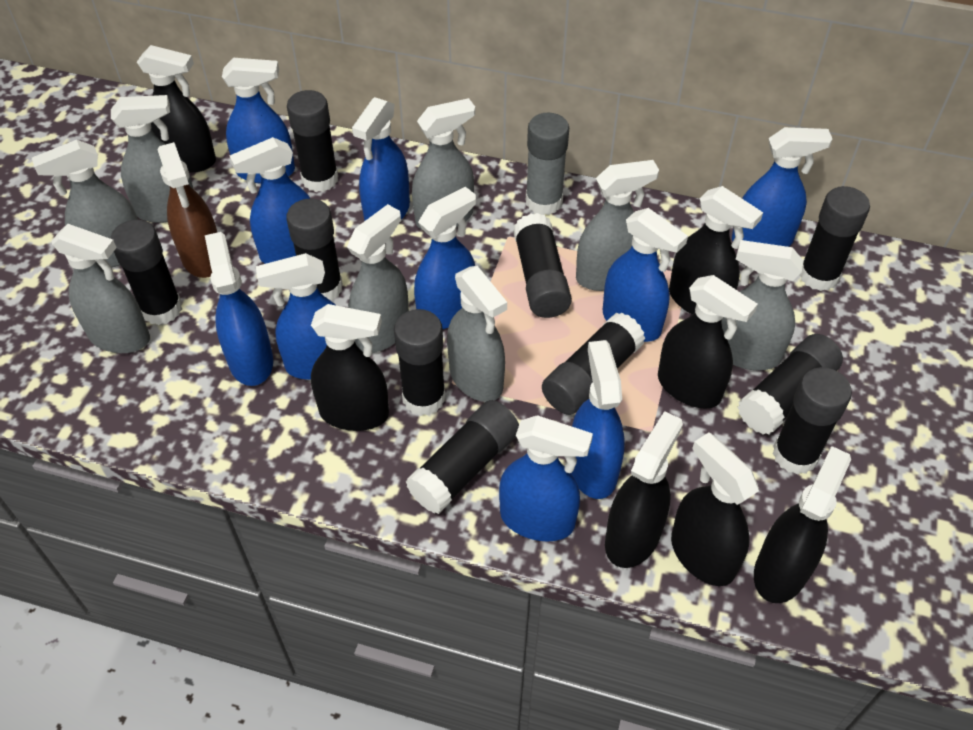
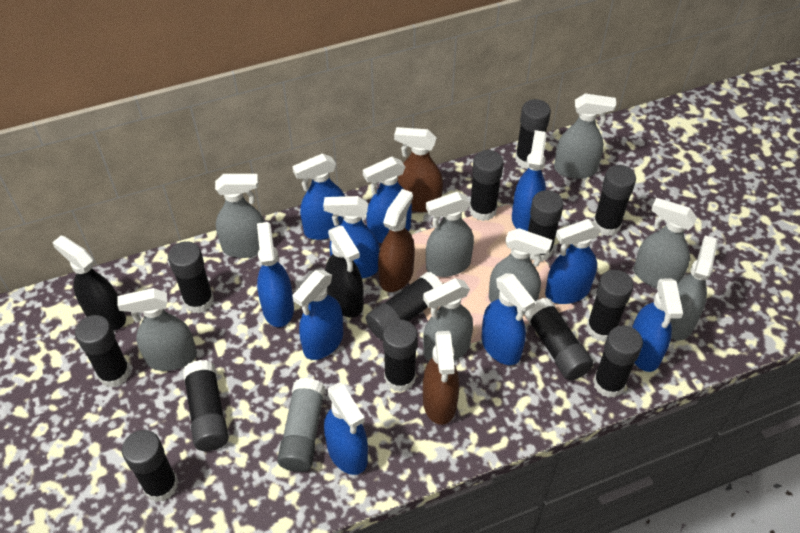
black glue stick: [110,220,182,325] [286,199,343,301] [287,90,338,192] [394,309,445,416] [406,400,519,514] [513,213,572,318] [542,312,646,415] [737,334,843,435] [772,367,852,475] [800,186,870,291] = 10 -> [75,315,130,387] [122,430,178,502] [168,241,214,313] [183,360,229,451] [366,272,442,340] [383,319,418,392] [469,150,504,221] [515,99,551,169] [525,298,593,380] [528,190,564,262] [586,270,633,342] [593,325,643,398] [594,165,636,236] = 13
black spray bottle: [137,45,216,172] [311,304,389,431] [605,411,683,568] [658,275,758,409] [669,186,763,315] [671,432,759,586] [754,446,851,603] = 7 -> [52,235,126,331] [325,226,364,317] = 2
brown spray bottle: [158,142,218,278] = 1 -> [378,189,415,292] [394,127,443,212] [423,331,459,425] = 3

